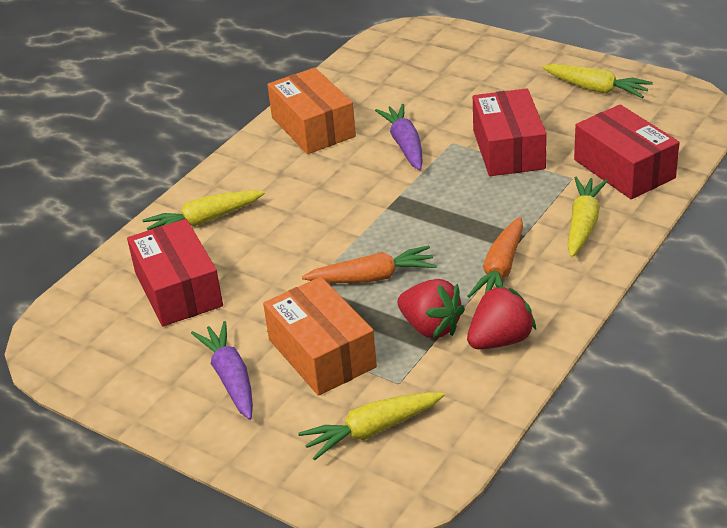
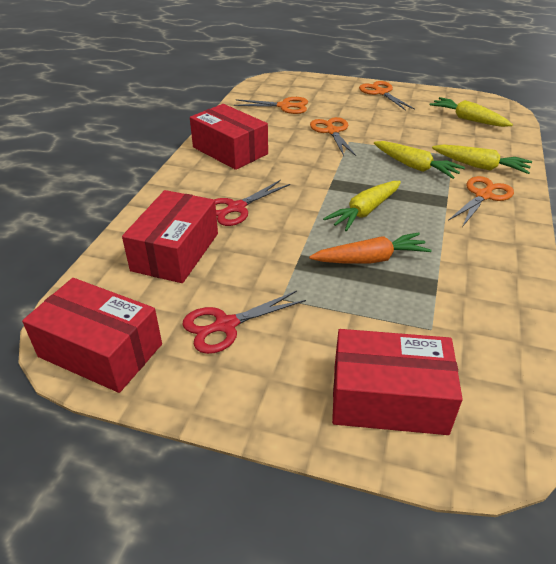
orange box: [263,277,377,396] [267,67,356,154] = 2 -> none = 0
orange carrot: [302,245,437,283] [468,217,523,298] = 2 -> [309,232,432,264] = 1
orange scissors: none = 0 -> [234,97,308,114] [310,117,356,156] [359,81,415,111] [448,176,514,227] = 4
purple carrot: [191,321,253,420] [375,104,423,170] = 2 -> none = 0
red box: [127,219,223,327] [473,88,547,176] [574,104,680,199] = 3 -> [22,278,162,393] [122,190,218,283] [190,104,268,170] [332,329,463,435] = 4
red scissors: none = 0 -> [183,291,306,354] [214,180,290,226] = 2
red strawberry: [397,279,465,338] [467,285,536,349] = 2 -> none = 0

